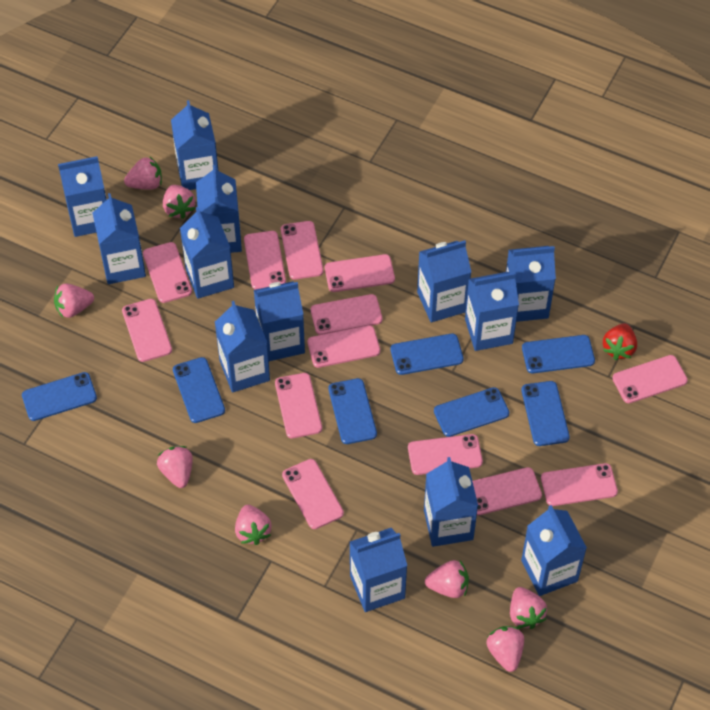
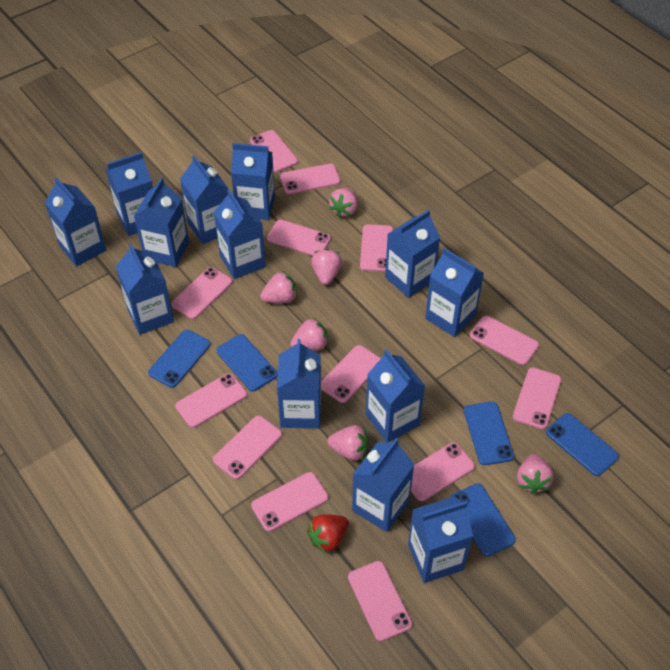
blue phone: [22,372,97,421] [173,357,225,423] [328,378,377,444] [390,334,464,375] [434,387,509,437] [521,381,570,446] [522,335,595,373] = 7 -> [148,330,211,388] [216,334,278,392] [450,483,516,556] [464,402,514,465] [546,413,619,476] = 5
pink strawberry: [54,283,94,318] [124,156,162,190] [157,446,193,488] [163,185,195,219] [235,505,272,545] [425,560,469,598] [486,626,524,672] [510,587,547,629] = 8 -> [260,271,297,303] [290,318,328,351] [311,249,342,285] [327,425,368,461] [329,188,357,218] [517,454,554,494] = 6

